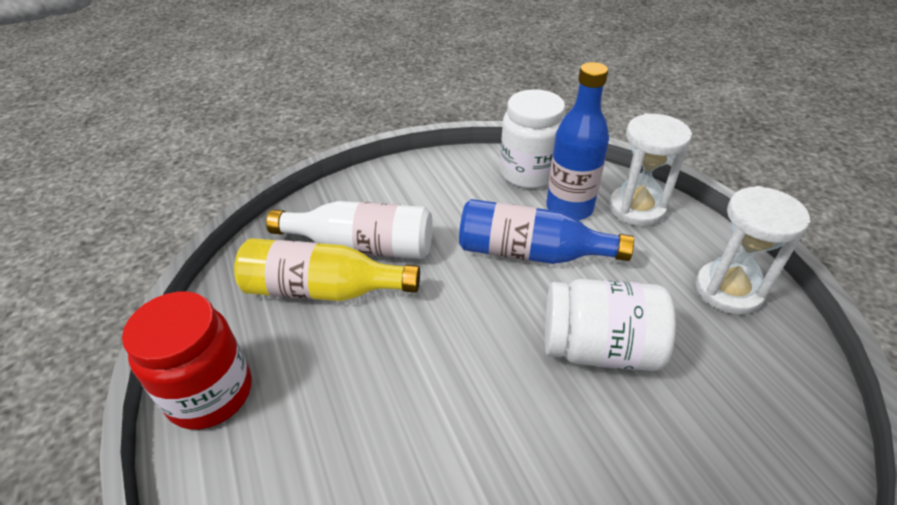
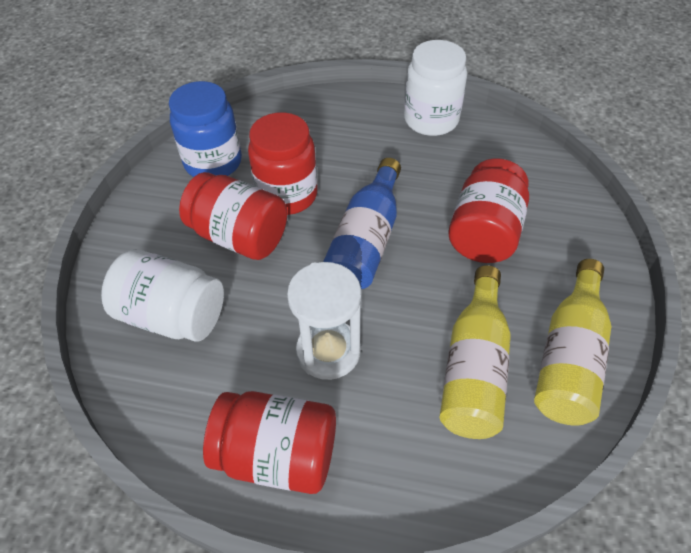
blue bottle: [459,199,634,264] [546,62,609,220] = 2 -> [323,158,401,289] = 1
blue jar: none = 0 -> [169,81,242,177] = 1
red jar: [122,291,252,430] = 1 -> [179,172,287,260] [203,391,336,494] [248,112,318,215] [449,158,529,263] = 4
white bottle: [266,201,433,259] = 1 -> none = 0
white hourglass: [609,113,692,226] [695,186,810,315] = 2 -> [287,262,361,380] = 1
yellow bottle: [234,238,420,301] = 1 -> [439,265,511,439] [534,259,611,425] = 2

